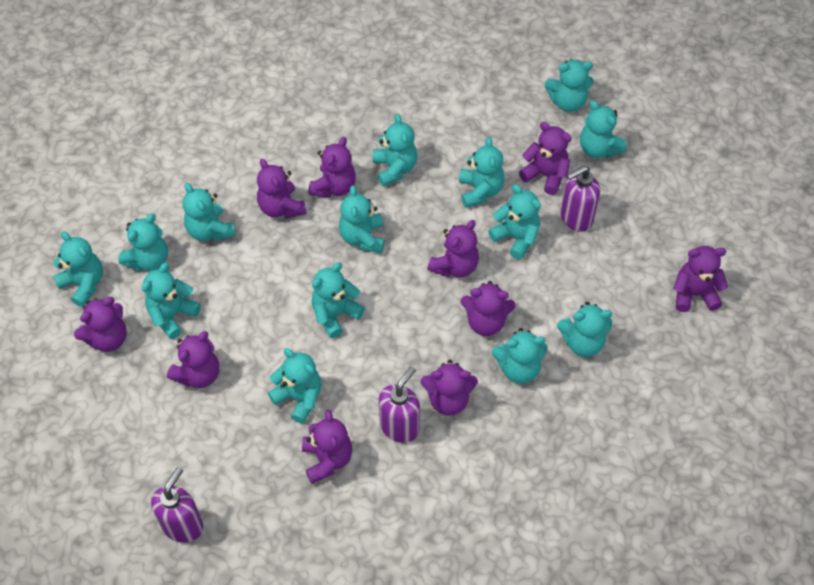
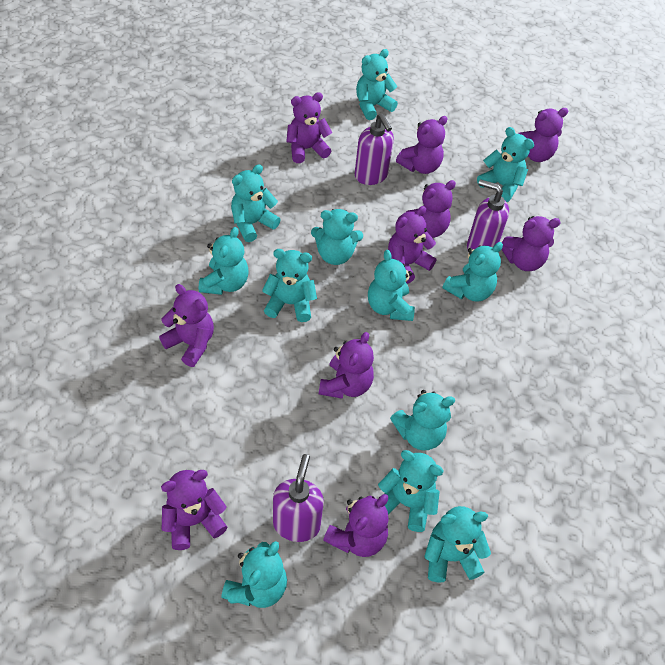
turquoise teddy bear: [53,232,103,307] [118,213,168,271] [142,263,201,339] [183,183,236,242] [268,348,322,424] [311,262,365,338] [339,185,385,253] [373,114,417,187] [459,137,504,208] [488,184,541,260] [492,328,547,384] [545,59,593,112] [557,302,612,357] [580,100,627,158] = 14 -> [199,227,249,295] [221,541,287,608] [231,164,281,242] [262,249,317,322] [311,209,363,265] [356,49,398,120] [368,250,415,321] [378,450,444,532] [390,390,455,451] [424,506,491,582] [442,242,503,302] [477,127,534,202] = 12

